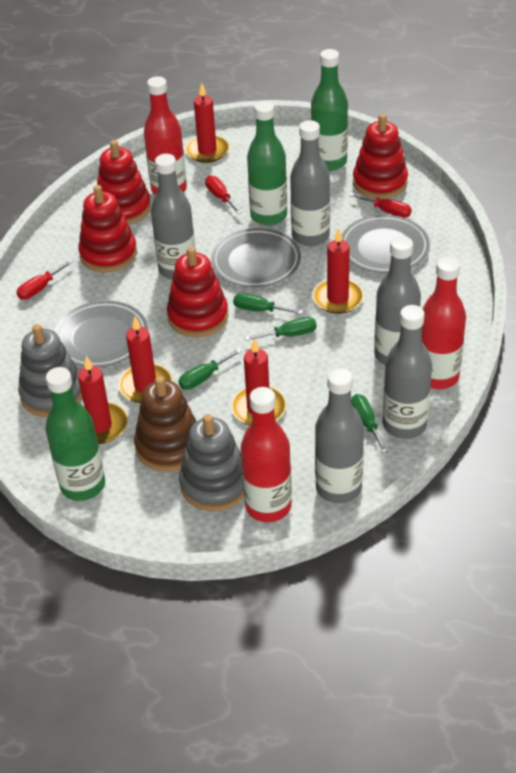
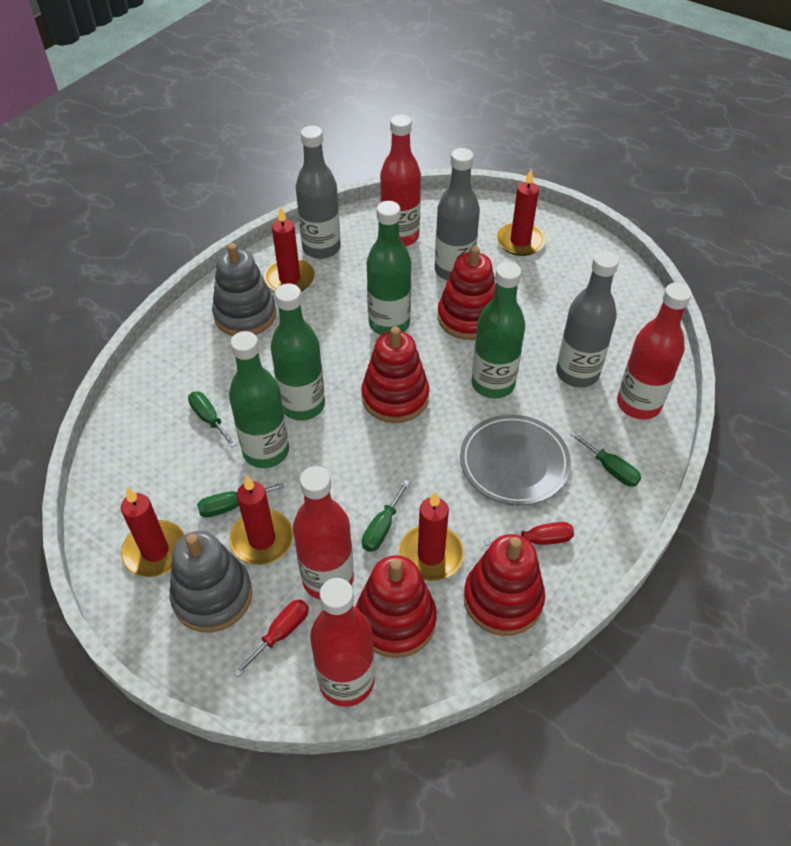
brown stacking toy: [134,376,196,472] = 1 -> none = 0
green bottle: [45,367,105,501] [247,101,287,226] [311,49,348,171] = 3 -> [229,331,289,468] [271,284,325,420] [367,201,411,335] [472,262,525,399] = 4
grey bottle: [151,154,196,280] [290,120,330,246] [315,368,364,503] [374,236,421,365] [383,305,432,439] = 5 -> [296,126,341,259] [435,148,480,281] [556,251,619,387] = 3
grey plate: [54,301,148,368] [211,228,301,288] [342,215,430,273] = 3 -> [460,414,571,505] = 1
red bottle: [144,76,187,195] [241,387,292,522] [422,257,466,389] = 3 -> [293,466,354,599] [310,578,375,707] [380,114,421,246] [617,283,692,419] = 4
red screwdriver: [17,259,73,300] [205,176,242,214] [350,193,412,218] = 3 -> [233,599,309,677] [484,522,574,546] = 2

